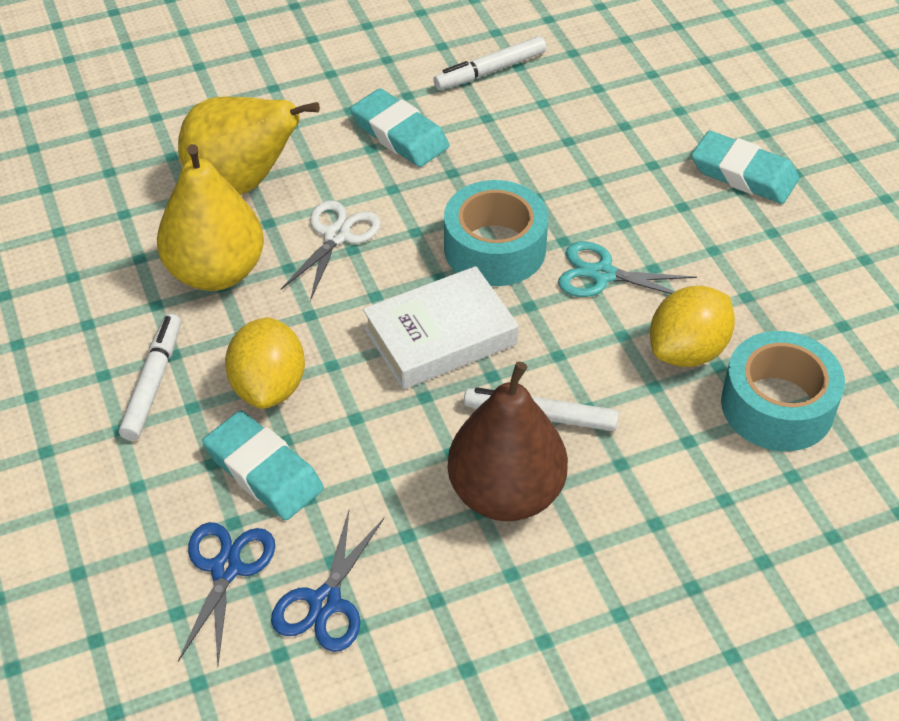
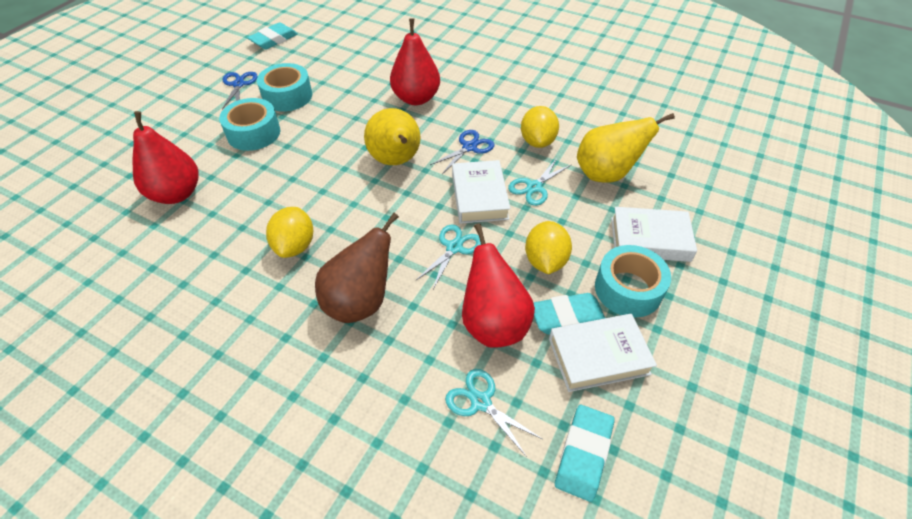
red pear: none = 0 -> [133,111,199,204] [390,18,440,105] [462,224,535,348] = 3
turquoise scissors: [558,241,697,297] = 1 -> [415,225,481,289] [445,369,542,457] [508,157,571,206] = 3
turquoise tape: [444,180,548,286] [721,331,845,451] = 2 -> [219,98,280,151] [257,63,312,111] [595,245,671,318] = 3
white book: [363,266,518,389] = 1 -> [452,160,511,224] [549,314,657,392] [611,207,697,262] = 3
white marker: [119,314,181,440] [433,36,546,90] [464,387,619,431] = 3 -> none = 0
white scissors: [280,200,381,301] = 1 -> none = 0
yellow lemon: [225,317,305,409] [650,286,735,367] = 2 -> [266,207,313,258] [521,106,559,148] [525,221,572,274] = 3

